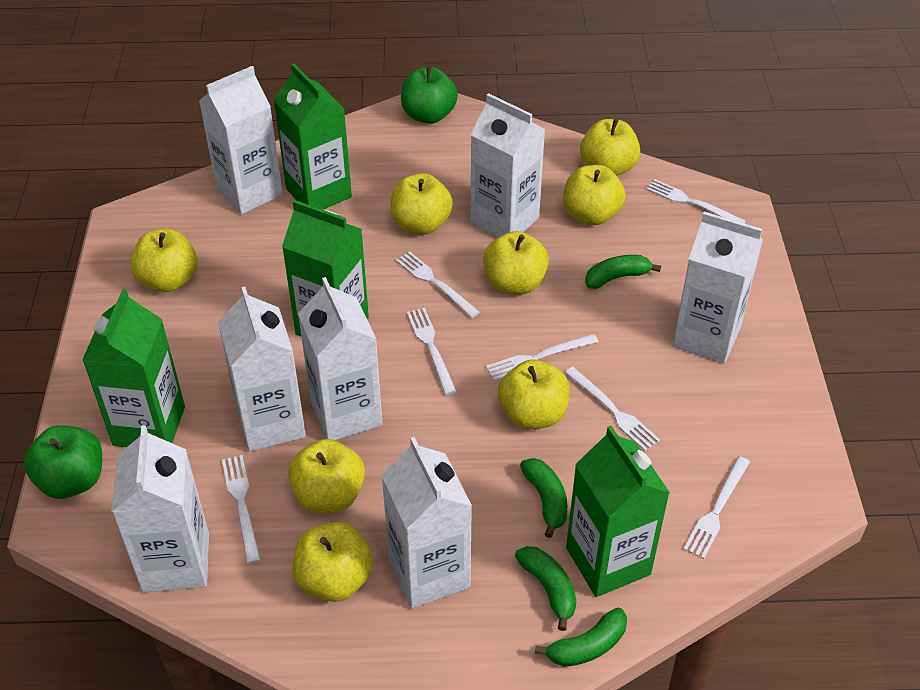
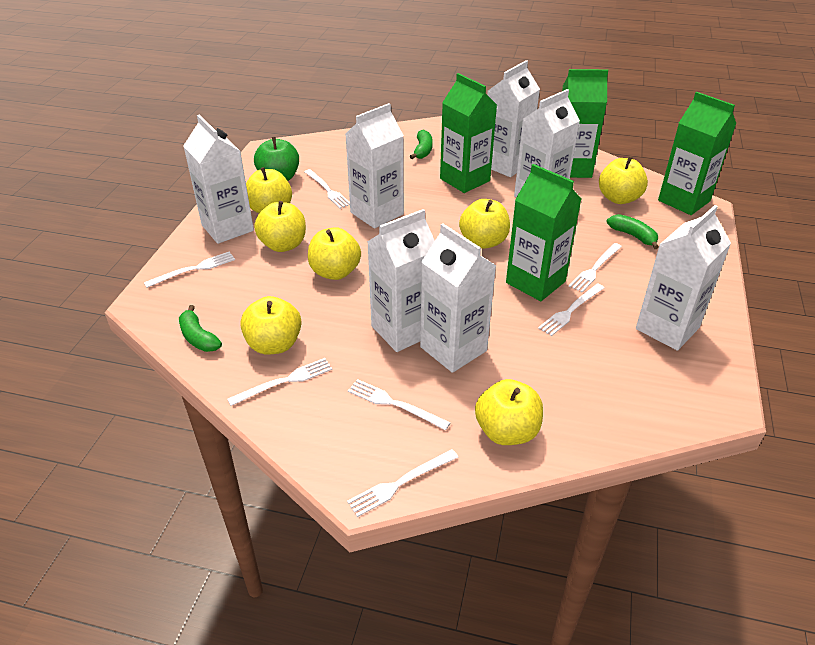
green apple: [24,425,102,499] [401,66,458,124] = 2 -> [254,137,299,181] = 1
green banana: [515,546,576,631] [520,458,567,538] [535,608,627,667] [585,255,661,289] = 4 -> [179,305,222,352] [410,130,433,159] [607,214,659,249] = 3
yellow apple: [130,229,198,292] [288,439,365,513] [292,522,373,602] [391,173,453,234] [483,231,549,295] [498,359,570,429] [564,165,626,225] [580,119,640,176] = 8 -> [240,296,302,354] [246,167,292,213] [254,201,306,252] [308,227,361,280] [459,199,510,249] [475,379,543,445] [599,156,648,204] = 7

